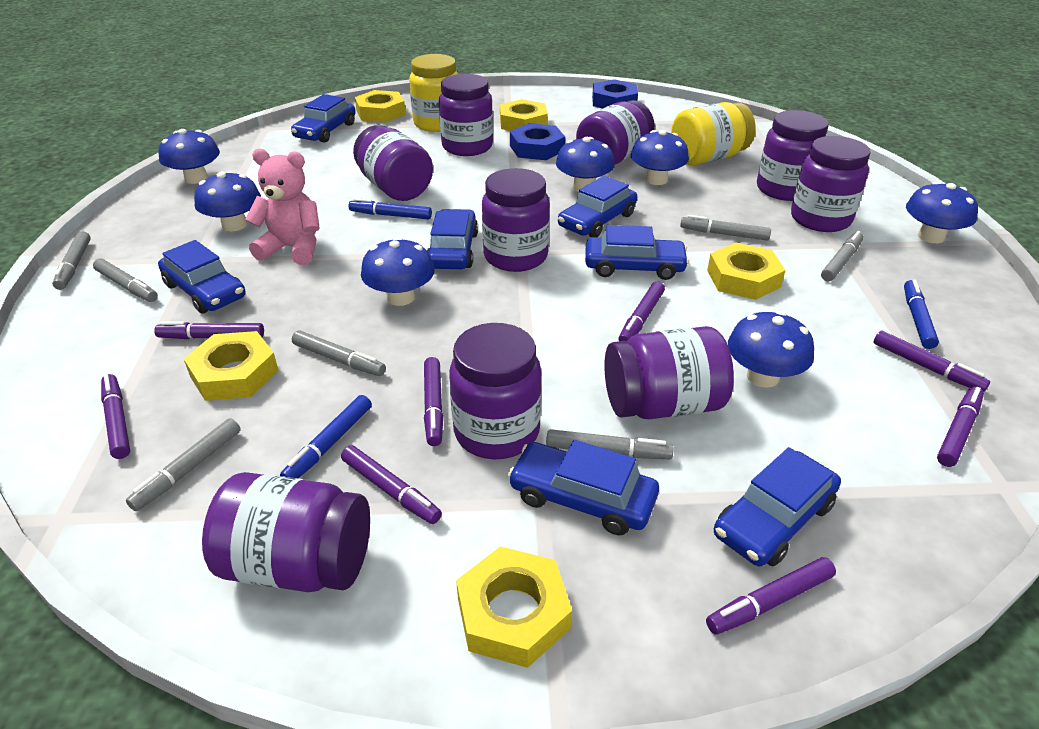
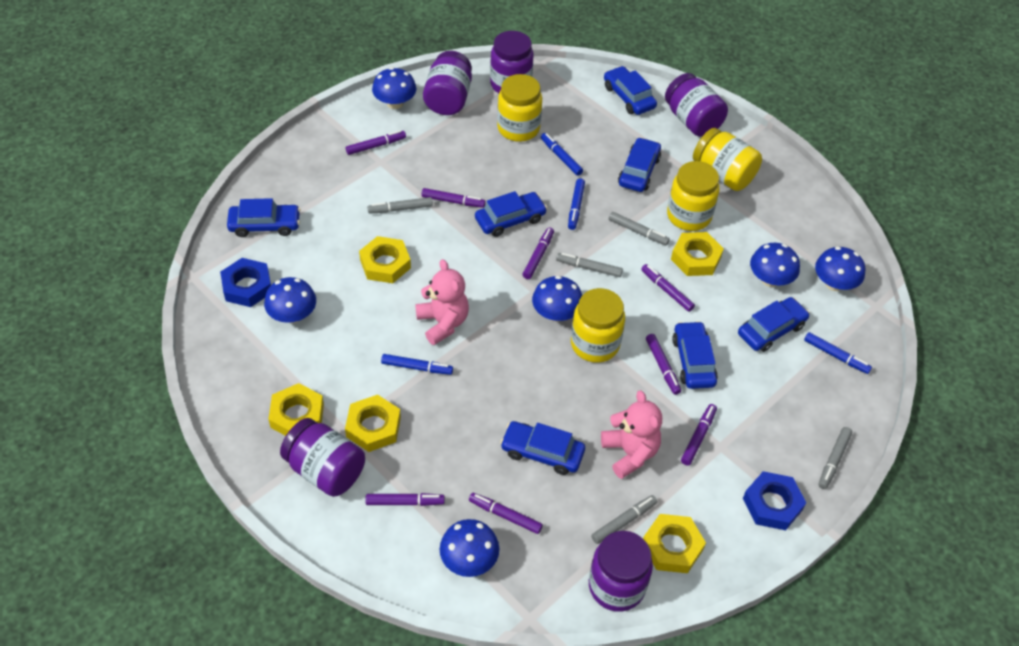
blue marker: [280,395,372,478] [349,198,432,219] [904,280,939,349] = 3 -> [381,354,453,375] [541,133,583,176] [568,178,585,230] [804,332,872,374] = 4
blue mushroom: [159,129,220,184] [194,172,261,231] [361,237,435,306] [556,137,615,192] [631,130,689,185] [728,311,814,388] [906,182,978,243] = 7 -> [264,277,316,323] [372,67,416,109] [440,519,499,577] [532,276,582,322] [750,243,800,287] [815,247,865,291] = 6
grey marker: [52,231,91,290] [93,258,158,302] [126,418,241,511] [292,331,386,376] [546,429,674,459] [680,215,771,241] [821,231,864,281] = 7 -> [367,197,433,214] [556,253,623,277] [591,495,657,544] [609,212,670,245] [818,427,852,489] = 5
pink teddy bear: [245,149,320,265] = 1 -> [415,259,469,345] [601,391,662,479] = 2
purple jar: [202,472,370,592] [353,125,433,201] [439,74,493,156] [449,323,542,459] [482,168,550,272] [576,100,655,165] [605,326,734,419] [757,110,829,201] [791,136,871,232] = 9 -> [280,418,365,497] [423,51,472,115] [490,31,534,93] [589,531,653,612] [665,73,728,137] = 5
yellow jar: [409,54,458,132] [671,102,755,165] = 2 -> [497,74,542,142] [571,288,625,363] [667,161,719,231] [693,128,762,191] = 4

